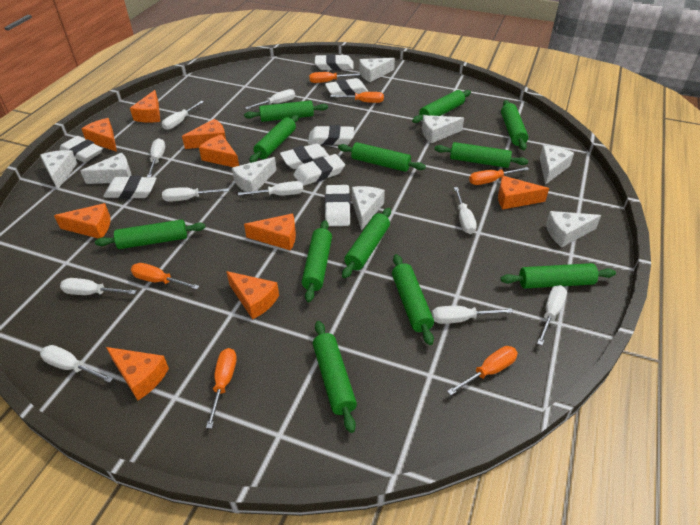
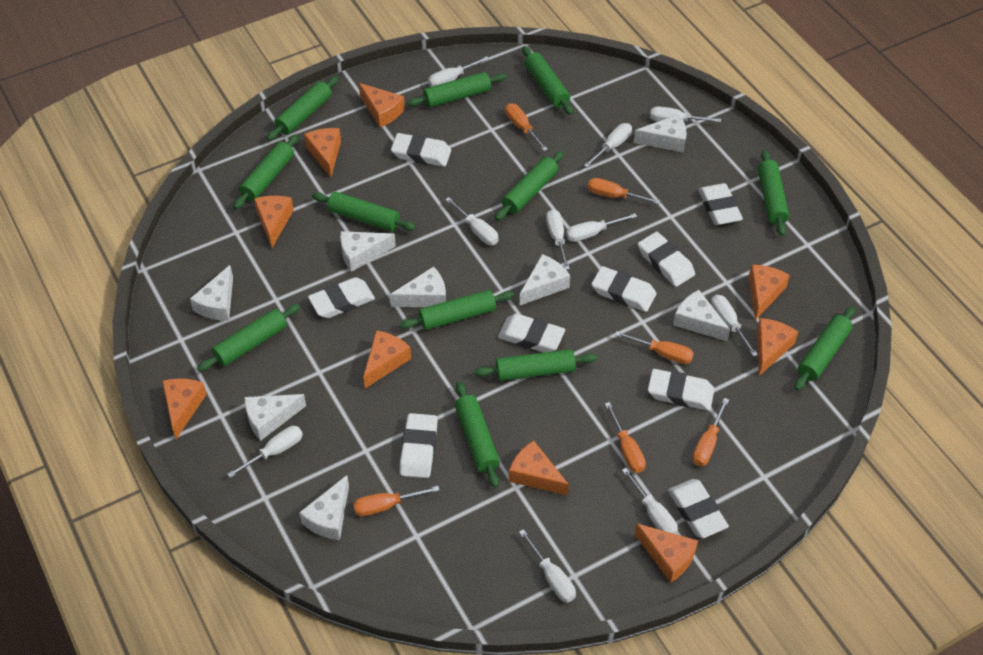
white eraser: [60,136,103,162] [103,176,156,199] [280,144,329,169] [293,154,345,186] [308,125,354,145] [315,54,354,70] [325,78,368,98] [325,185,351,226] = 8 -> [308,277,375,318] [391,133,451,167] [399,413,438,478] [498,314,565,352] [592,266,656,312] [638,232,695,287] [648,369,714,411] [668,479,729,538] [698,183,743,225] = 9

